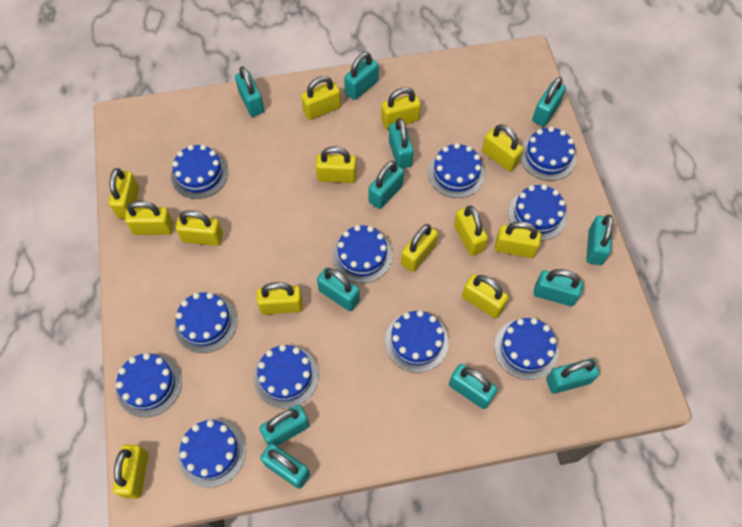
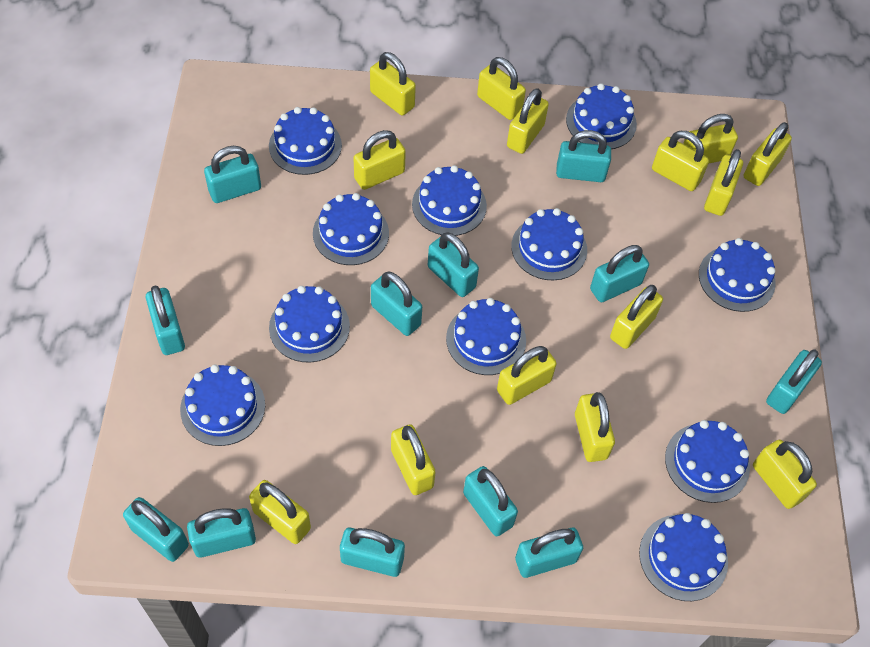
yellow padlock: [109,168,139,219] [113,445,148,499] [125,201,173,235] [176,210,223,246] [257,282,303,315] [301,76,341,120] [316,146,357,183] [381,87,421,129] [401,224,438,272] [454,206,488,256] [462,274,508,318] [482,124,523,171] [495,221,542,258] = 13 -> [249,480,311,544] [353,130,406,190] [370,52,416,115] [391,424,435,495] [477,57,526,120] [497,346,557,405] [507,88,549,154] [575,392,615,462] [610,285,663,349] [652,131,709,191] [683,114,738,163] [704,149,743,216] [744,122,792,186] [753,440,817,509] = 14

